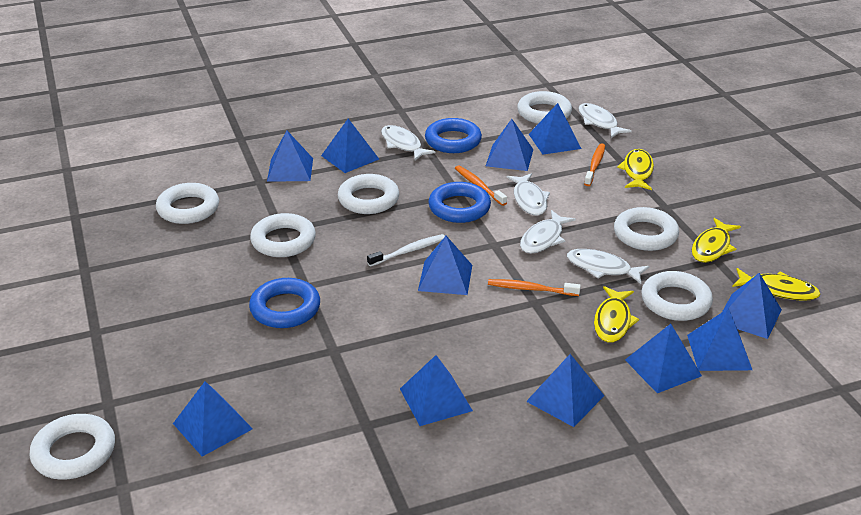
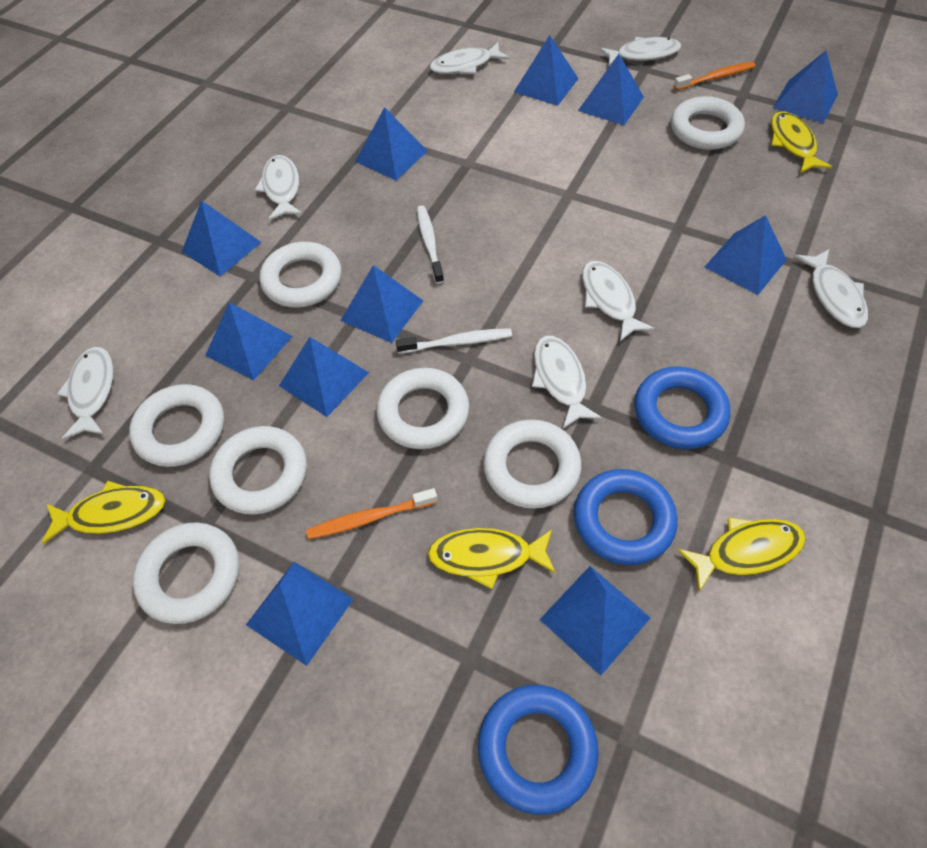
orange toothbrush: [455,165,507,206] [488,279,581,296] [584,143,605,186] = 3 -> [306,488,438,539] [674,62,756,90] = 2
white fish: [381,125,435,160] [506,173,550,216] [520,210,576,254] [567,249,649,284] [578,103,632,138] = 5 -> [57,347,113,440] [255,155,303,220] [430,42,509,74] [532,336,602,429] [582,261,655,341] [600,37,681,67] [794,249,868,328] = 7
white toothbrush: [367,234,445,267] = 1 -> [396,328,512,354] [417,206,444,284] = 2

